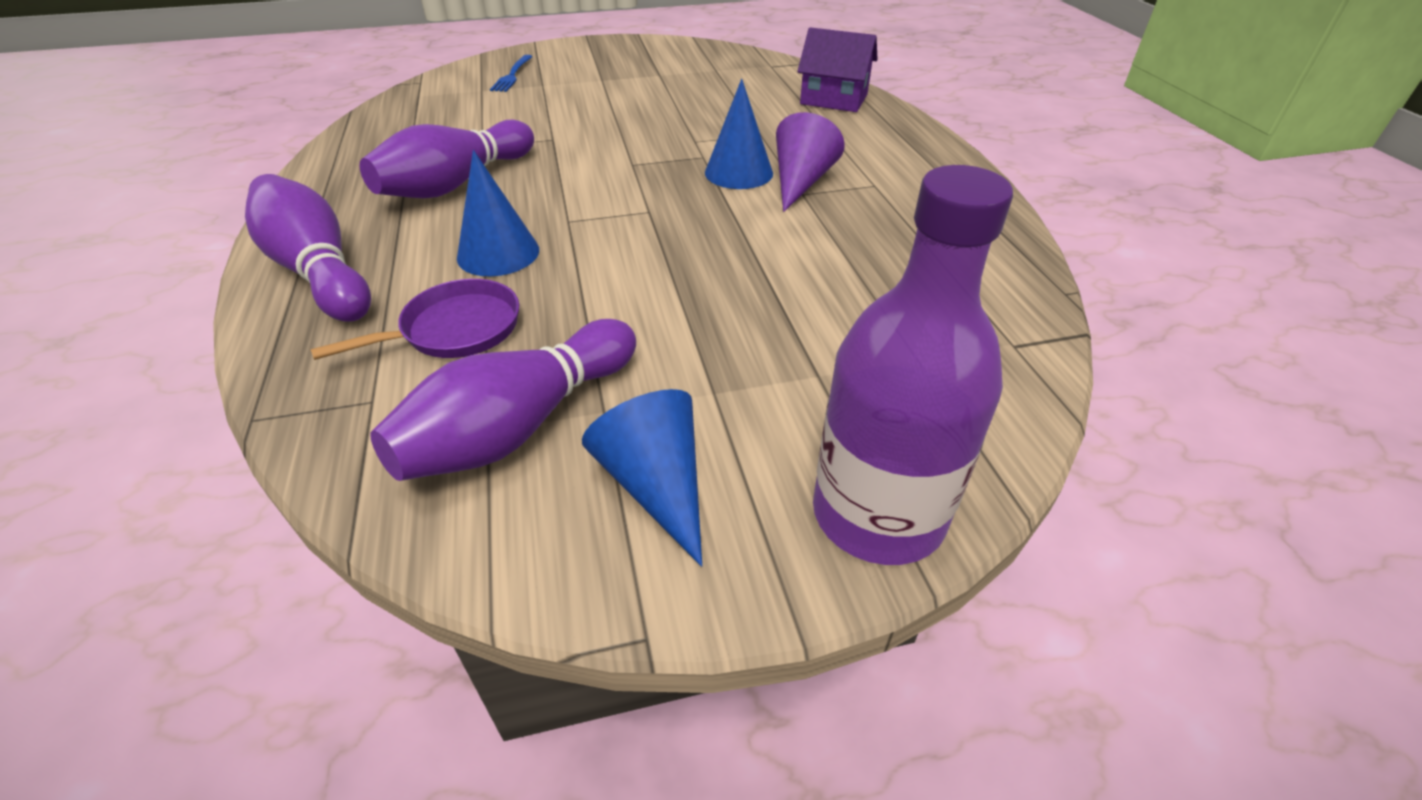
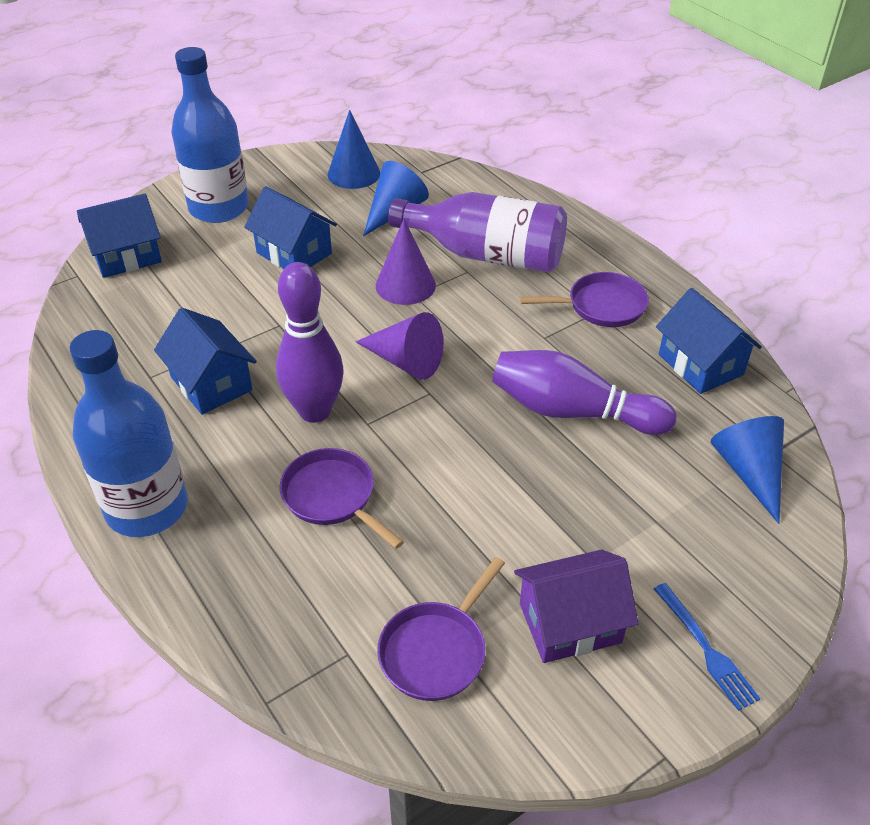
blue bottle: none = 0 -> [69,330,188,537] [171,47,249,223] = 2
blue house: none = 0 -> [77,193,162,278] [154,308,257,415] [244,186,337,269] [656,288,762,394] = 4
purple bowling pin: [245,174,371,322] [360,120,534,198] [370,319,636,481] = 3 -> [276,262,344,423] [492,350,677,435] = 2
purple cone: [776,112,845,212] = 1 -> [355,312,444,380] [376,219,436,305] = 2
purple pan: [310,279,519,360] = 1 -> [280,448,404,549] [377,557,505,701] [520,272,649,327] = 3

